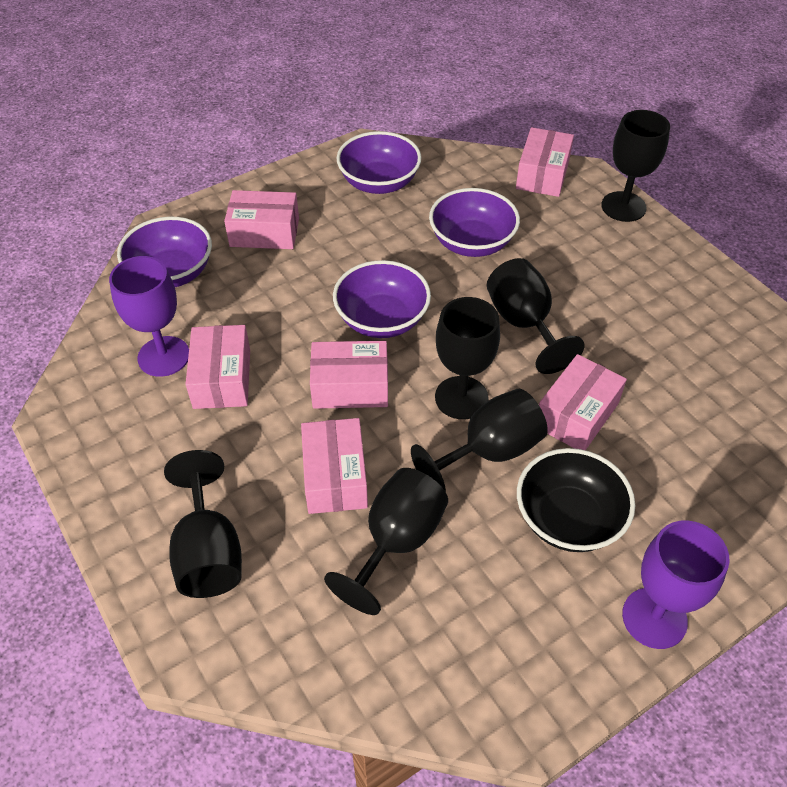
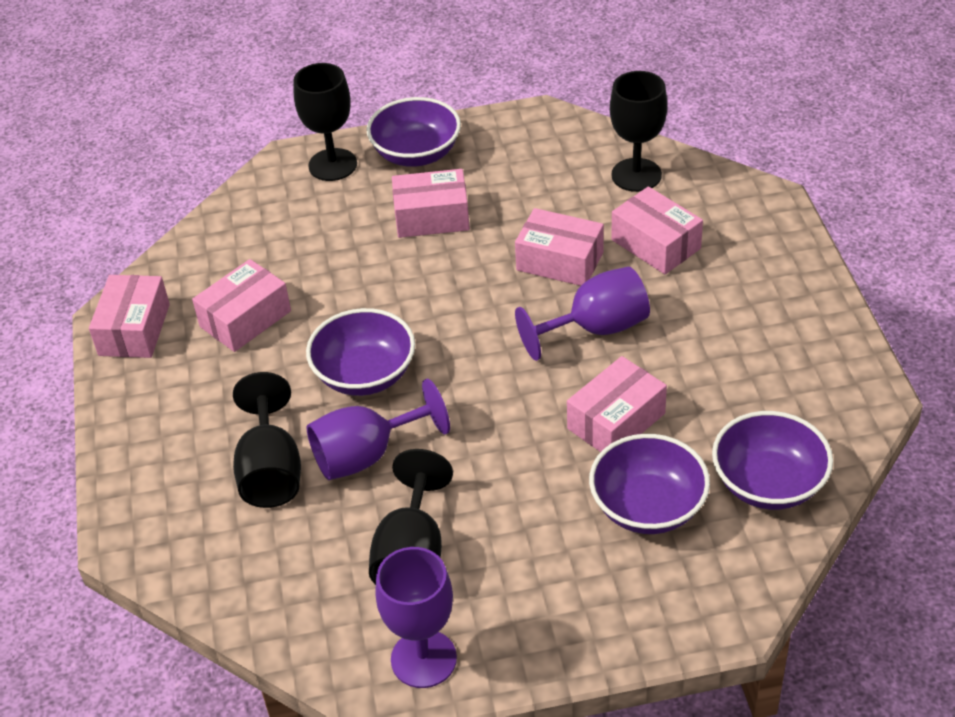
black bowl: [517,448,635,552] = 1 -> none = 0
black goblet: [164,450,242,598] [324,468,448,615] [411,389,548,492] [435,297,500,419] [487,258,585,374] [601,110,670,222] = 6 -> [233,372,301,508] [294,63,357,181] [369,449,453,585] [610,71,667,192] = 4
purple goblet: [109,256,189,377] [622,520,729,649] = 2 -> [307,379,450,480] [375,547,457,688] [515,267,650,361] = 3

